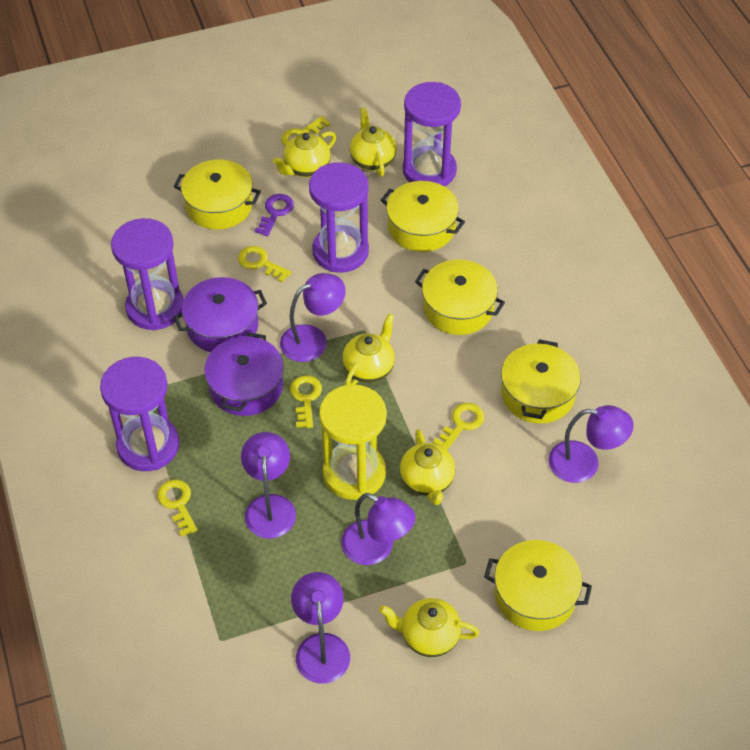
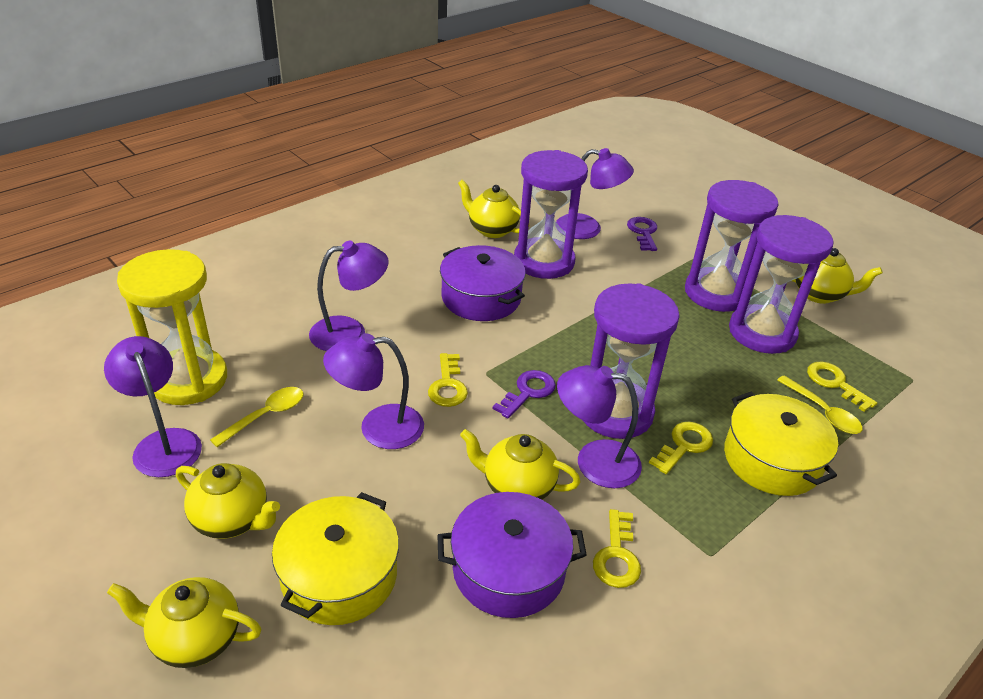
purple key: [255,194,294,236] = 1 -> [493,370,556,418] [627,217,657,251] = 2
yellow key: [157,480,198,537] [238,246,291,282] [281,116,331,146] [290,375,322,428] [433,403,484,450] = 5 -> [428,353,468,407] [593,509,641,588] [649,422,713,474] [807,361,877,412] = 4
yellow pot: [174,160,261,230] [381,181,465,252] [415,260,505,335] [484,540,592,631] [501,339,581,424] = 5 -> [272,492,399,625] [724,391,838,496] = 2
yellow spoon: none = 0 -> [210,387,303,447] [777,375,862,434] = 2

